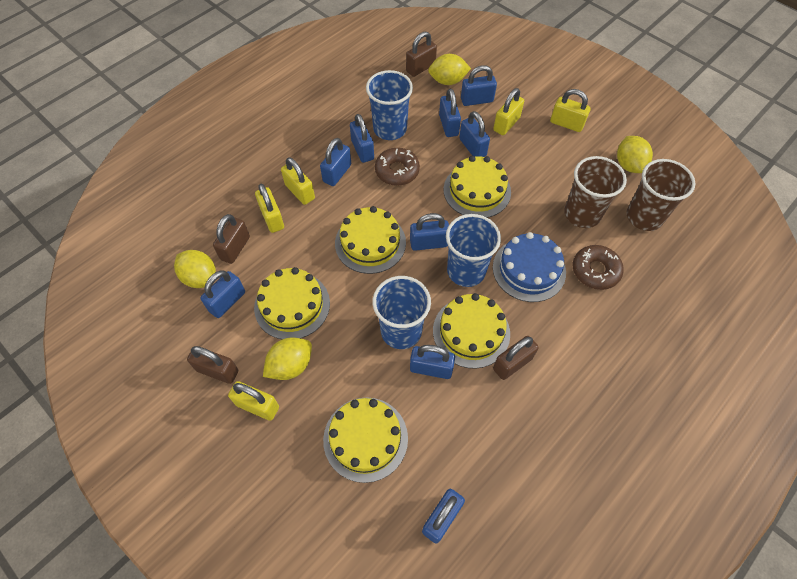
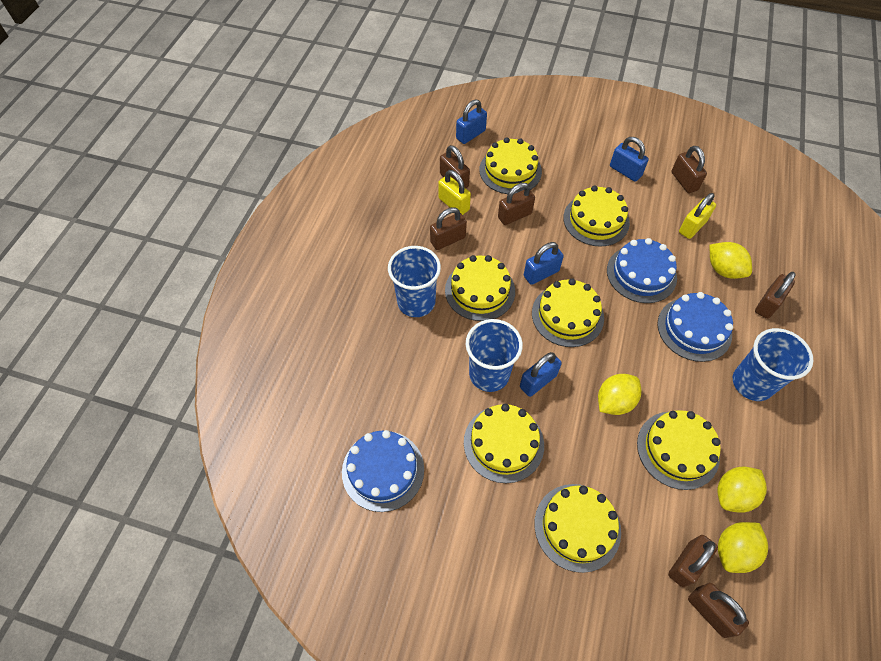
blue cake: [493,232,566,302] = 1 -> [342,430,424,512] [607,238,677,303] [657,292,733,362] = 3
blue padlock: [200,271,245,318] [320,138,351,186] [350,114,374,163] [410,213,449,251] [410,345,455,379] [422,489,465,544] [439,88,461,137] [459,111,490,157] [461,65,497,106] = 9 -> [456,99,487,144] [520,352,562,397] [524,242,564,285] [610,137,649,182] = 4
brown cup: [564,156,627,228] [627,159,696,231] = 2 -> none = 0
brown donut: [375,148,420,186] [573,245,624,290] = 2 -> none = 0
brown padlock: [187,346,238,384] [213,214,250,264] [406,31,437,77] [493,336,539,380] = 4 -> [430,207,467,250] [440,145,470,188] [498,183,535,225] [668,535,718,587] [671,146,707,193] [688,583,749,638] [755,272,796,319] = 7
yellow cake: [254,267,330,339] [323,397,408,483] [335,206,406,274] [433,293,510,369] [443,156,511,218] = 5 -> [445,255,515,321] [464,404,544,483] [479,138,542,194] [532,278,604,347] [534,484,621,573] [563,186,630,247] [637,410,721,490] = 7
yellow padlock: [228,381,279,421] [255,184,284,233] [281,157,315,205] [493,88,524,135] [550,89,591,132] = 5 -> [438,170,471,215] [679,193,716,239] = 2

